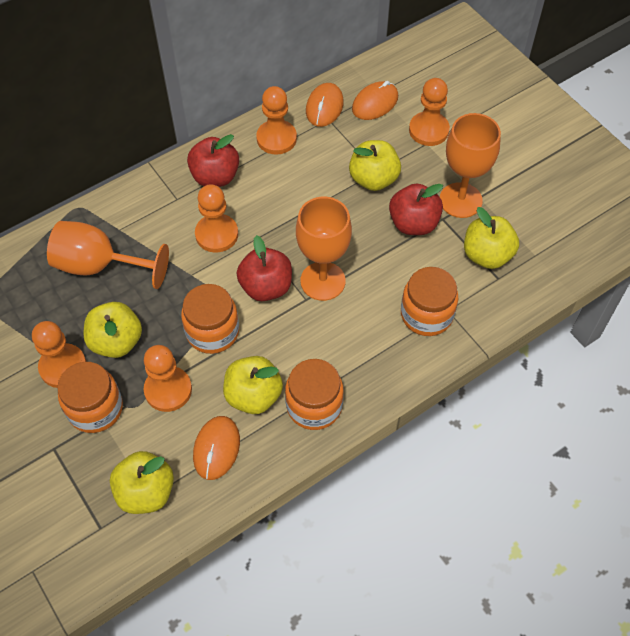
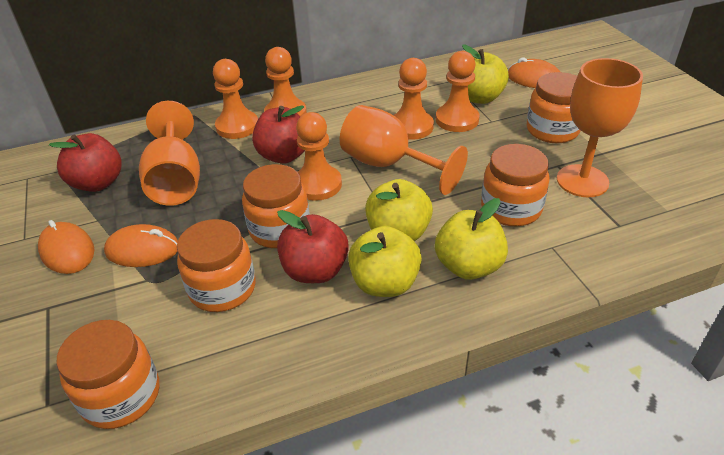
orange jar: [57,362,123,433] [181,284,239,354] [285,359,344,430] [401,267,458,336] = 4 -> [56,320,159,429] [177,219,256,312] [242,164,310,248] [481,144,550,226] [527,72,581,143] = 5
yellow apple: [83,302,142,358] [110,451,174,514] [223,356,283,414] [349,140,401,191] [464,207,519,269] = 5 -> [348,226,422,297] [365,179,433,241] [435,198,508,280] [462,44,509,104] = 4

